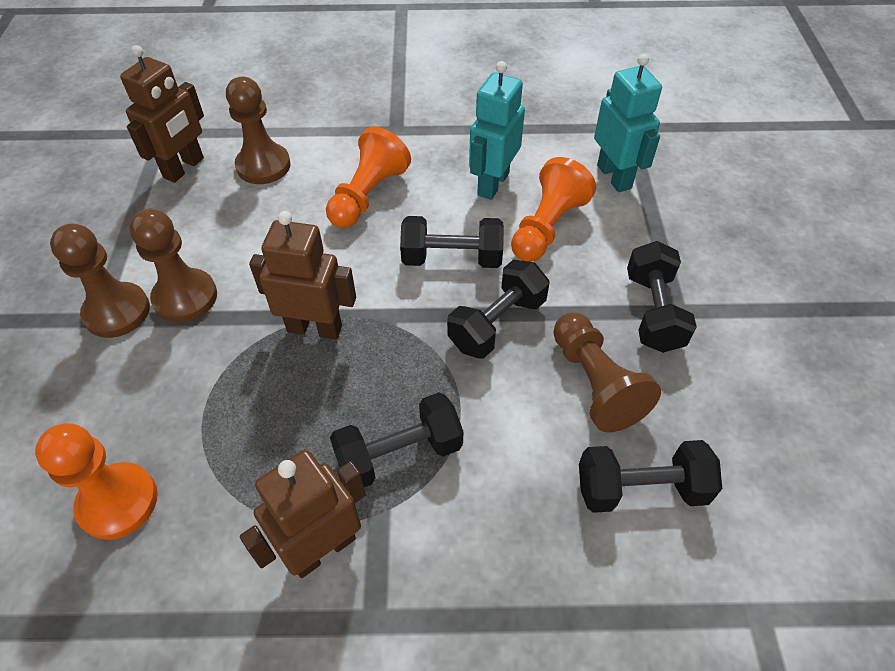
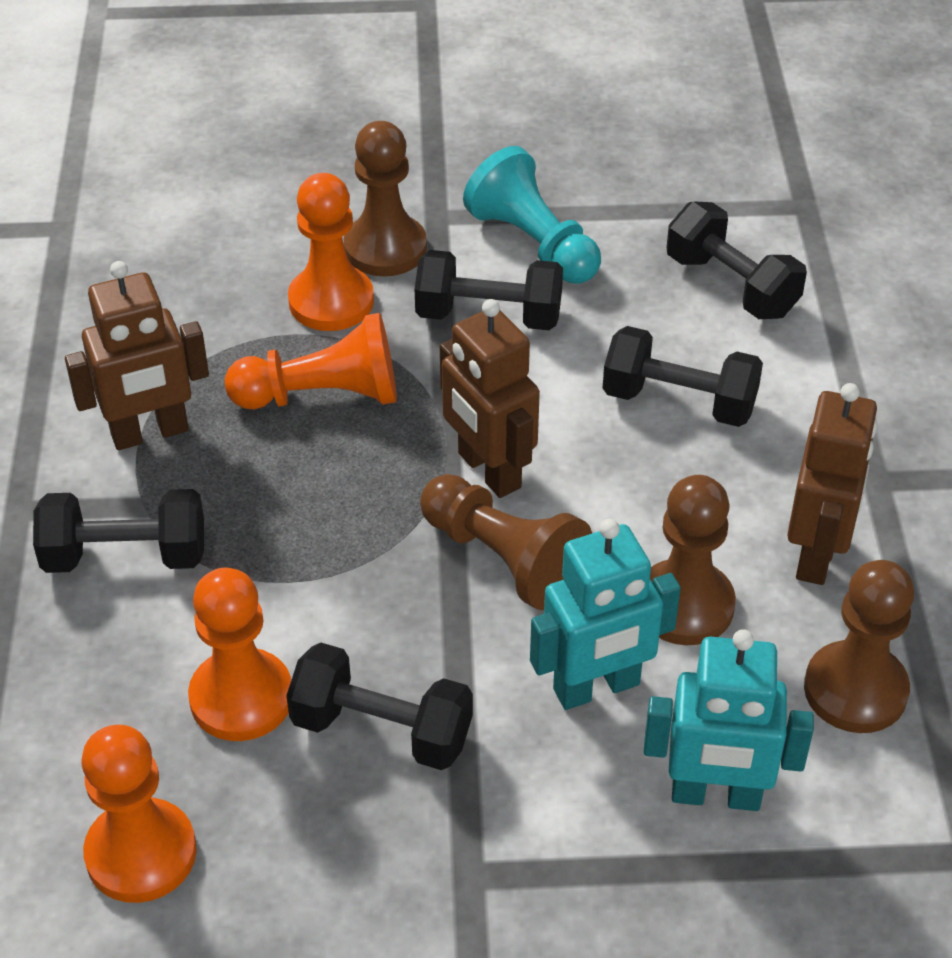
orange pawn: [35,423,158,540] [326,127,411,228] [511,157,596,262] = 3 -> [82,725,197,903] [188,568,291,741] [225,313,397,410] [288,173,374,331] = 4
turquoise pawn: none = 0 -> [463,146,601,284] = 1

